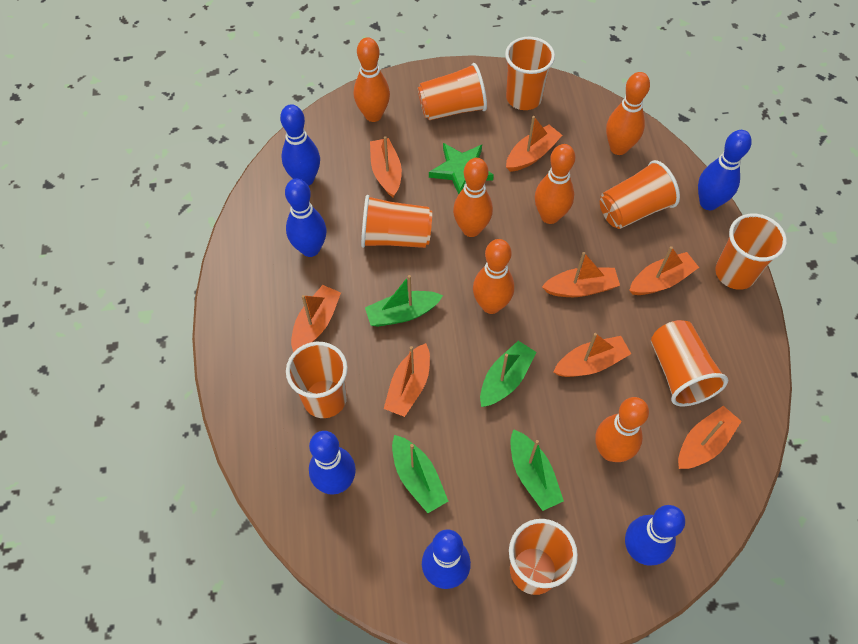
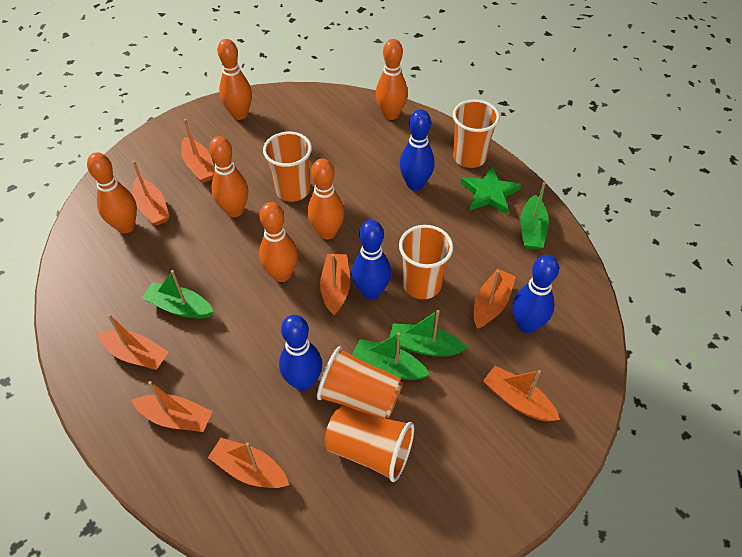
blue bowling pin: [280,104,320,186] [285,179,326,257] [309,431,356,495] [422,529,471,589] [625,505,685,566] [698,130,752,210] = 6 -> [279,315,322,391] [352,220,391,300] [400,109,434,191] [512,255,559,333] = 4
orange cup: [286,342,348,418] [361,195,432,248] [418,63,487,120] [505,37,555,110] [509,519,578,595] [600,160,680,229] [651,320,728,406] [715,214,787,290] = 8 -> [263,132,312,202] [317,346,403,419] [325,406,414,482] [399,225,453,299] [453,99,500,168] = 5

